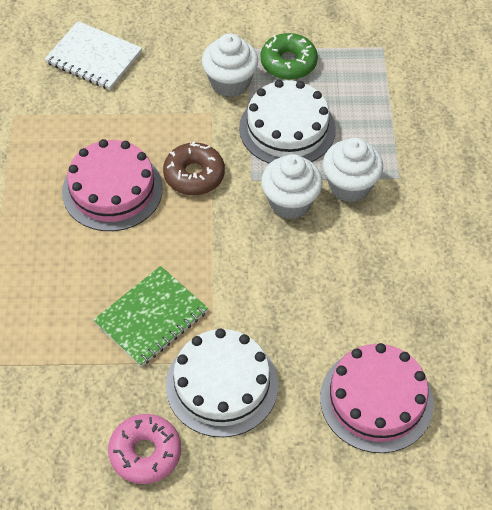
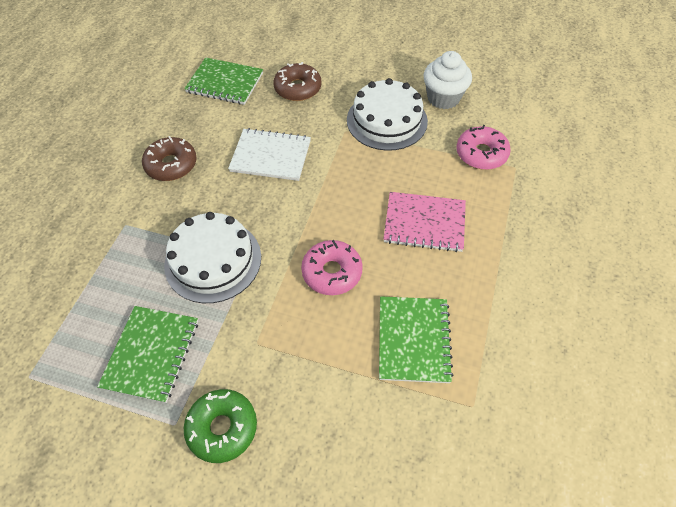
brown donut: [163,141,225,195] = 1 -> [142,136,197,181] [273,62,322,101] = 2
green notebook: [93,266,208,367] = 1 -> [97,306,198,403] [184,57,263,105] [379,296,454,383] = 3
pink cake: [62,139,163,231] [320,343,434,453] = 2 -> none = 0
pink donut: [108,414,181,484] = 1 -> [301,240,363,295] [456,125,511,170] = 2
pink notebook: none = 0 -> [383,192,466,252] = 1
white cupcake: [202,33,258,97] [261,154,323,219] [323,138,383,202] = 3 -> [424,51,472,109] = 1

